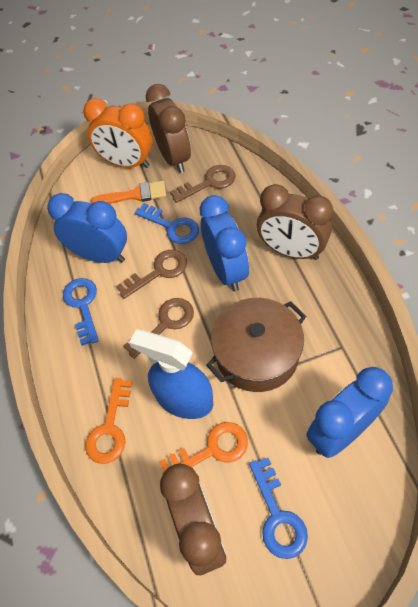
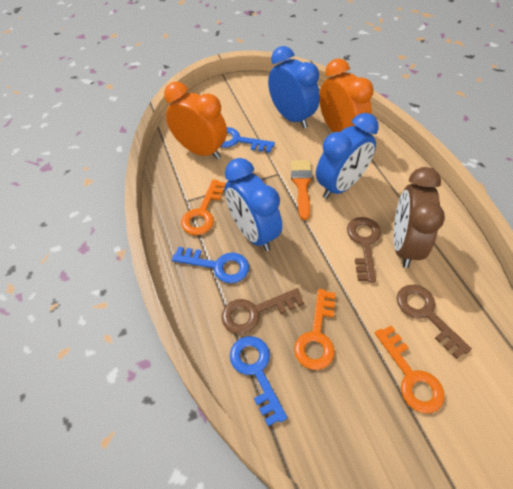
blue spray bottle: [129,329,213,419] = 1 -> none = 0
brown clock: [146,84,191,173] [160,463,226,575] [257,184,333,260] = 3 -> [393,167,445,268] = 1
brown pot: [206,298,306,392] = 1 -> none = 0
orange clock: [83,98,153,168] = 1 -> [164,82,227,159] [320,58,374,132] = 2
orange key: [85,378,132,464] [159,422,248,475] = 2 -> [181,179,226,235] [294,289,336,370] [375,325,444,413] = 3

